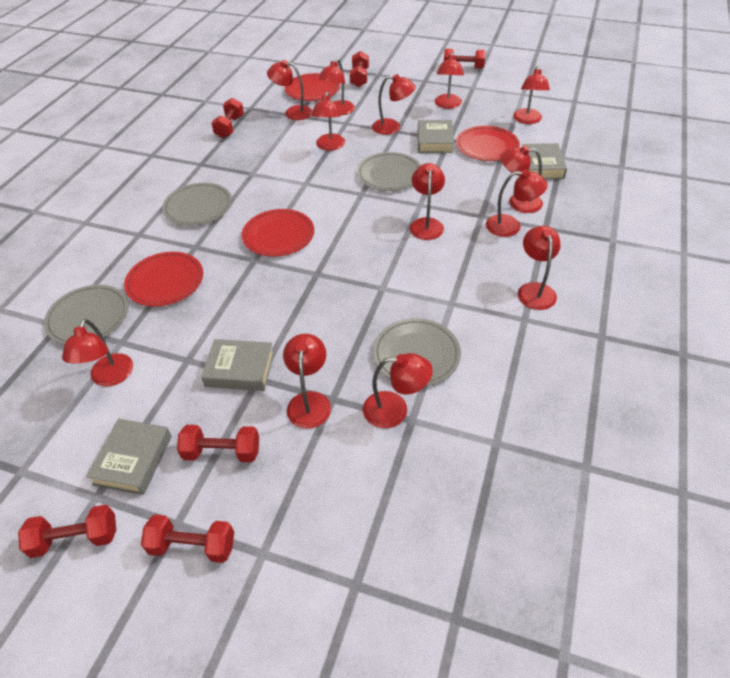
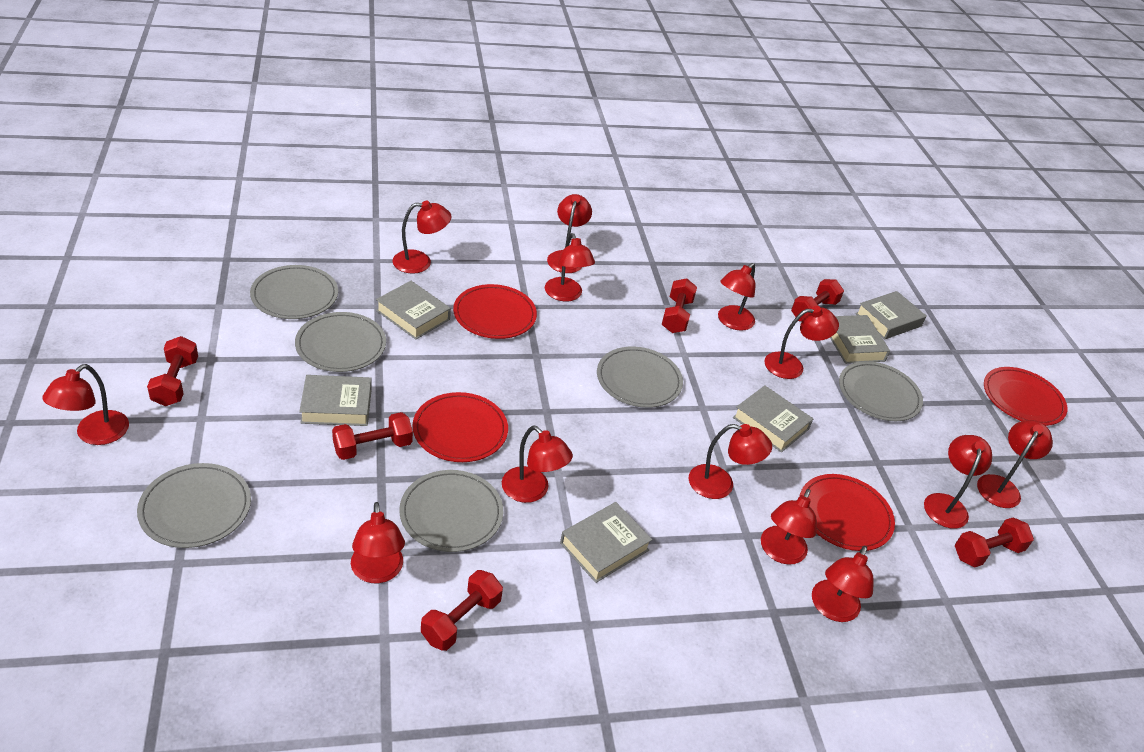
grey book: [86,419,172,495] [201,339,274,391] [418,120,454,153] [522,143,567,179] = 4 -> [299,375,372,426] [376,281,451,340] [560,502,652,583] [733,385,813,452] [830,315,890,364] [855,291,927,340] = 6
grey plate: [44,285,129,345] [162,183,232,226] [357,152,421,191] [373,318,461,386] = 4 -> [137,463,251,548] [250,265,338,319] [295,312,386,372] [399,470,503,552] [597,347,683,408] [839,361,923,421] = 6

